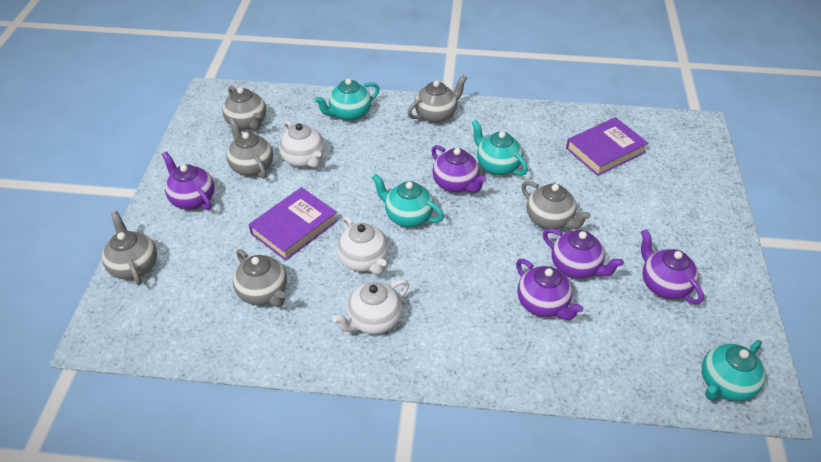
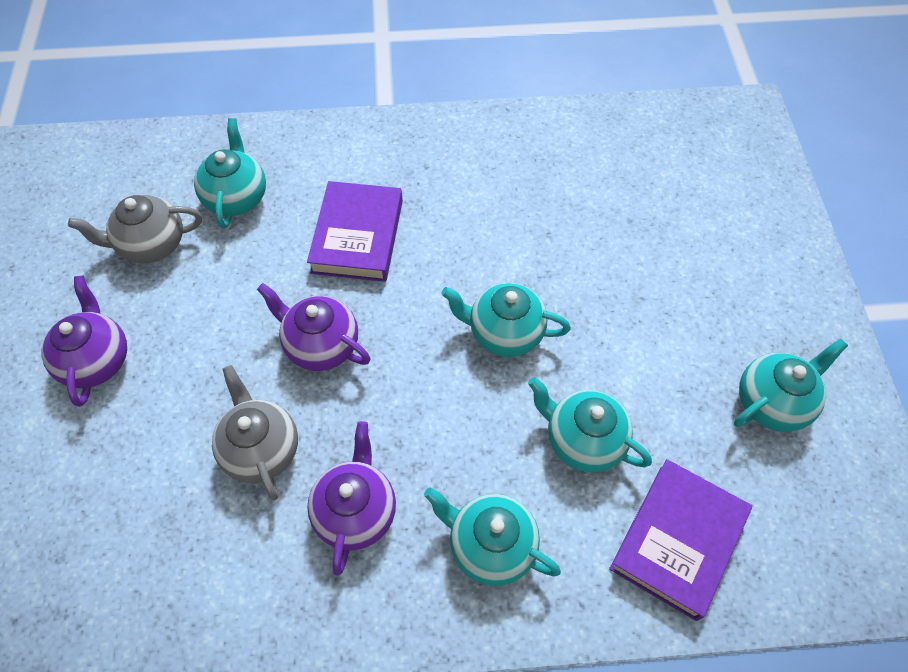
grey teapot: [102,211,157,285] [222,86,266,130] [226,118,273,179] [233,249,287,307] [408,75,467,123] [521,181,591,229] = 6 -> [68,195,202,263] [212,365,298,500] = 2
purple teapot: [162,152,214,210] [431,145,486,193] [516,259,583,320] [543,228,624,279] [641,229,704,305] = 5 -> [41,275,127,407] [257,283,370,371] [307,421,396,575] = 3
turquoise teapot: [314,79,380,121] [372,174,444,227] [472,120,528,176] [702,340,765,401] = 4 -> [194,118,266,229] [424,487,561,586] [441,283,571,357] [528,377,652,473] [734,339,848,432] = 5
white teapot: [279,121,325,168] [332,279,409,334] [337,216,389,275] = 3 -> none = 0

